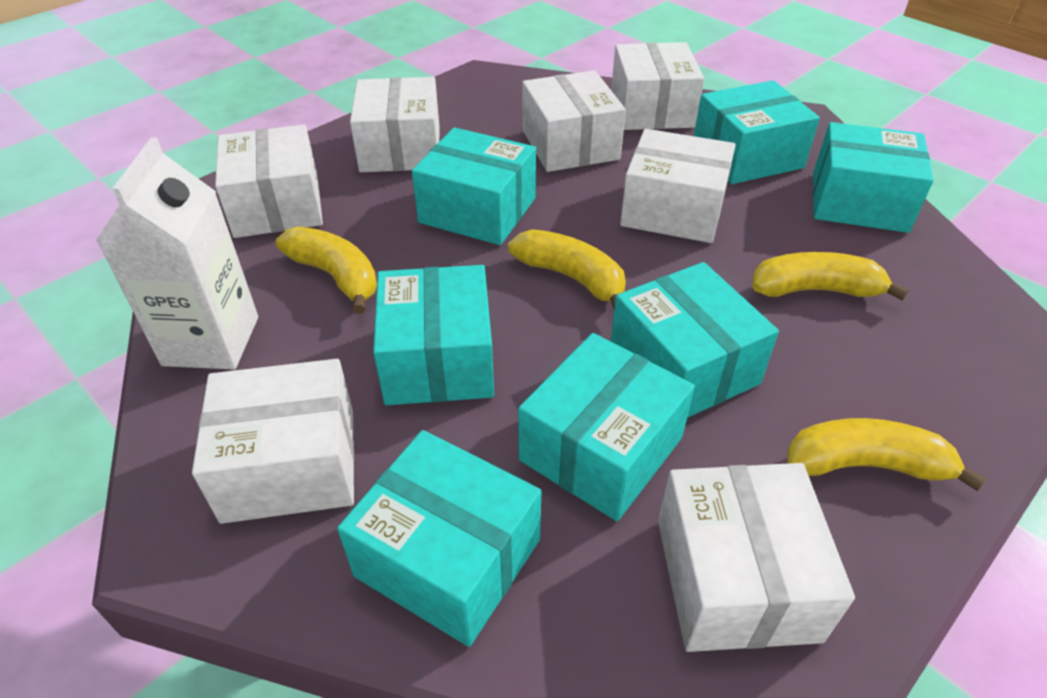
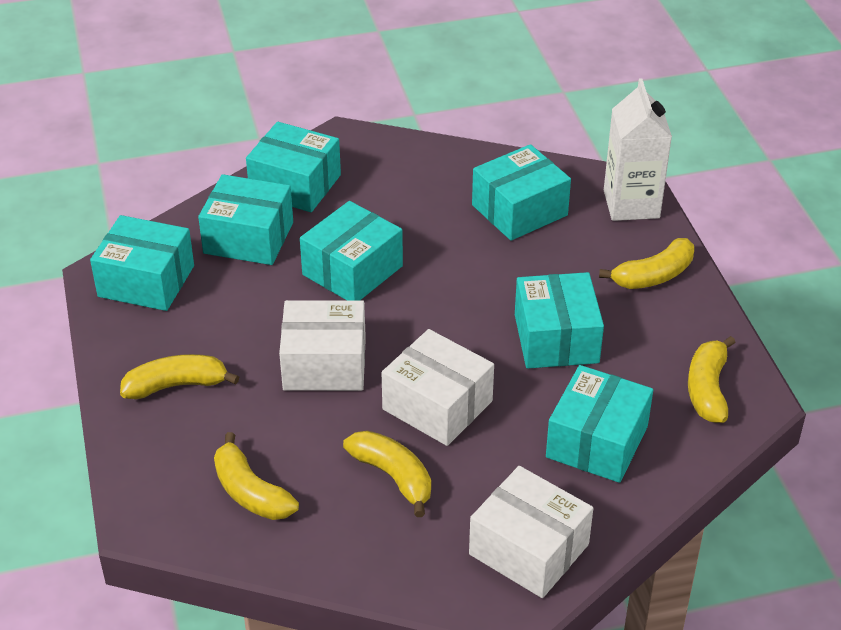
white box: [192,359,354,524] [215,125,323,238] [350,77,439,172] [522,70,626,172] [611,42,704,130] [620,129,736,243] [658,463,855,652] = 7 -> [279,300,366,391] [381,329,494,446] [469,466,593,598] = 3
yellow banana: [276,226,377,314] [508,229,626,309] [752,252,909,301] [787,418,987,491] = 4 -> [120,354,239,399] [214,432,299,520] [343,431,431,517] [599,238,694,289] [688,336,736,423] = 5

